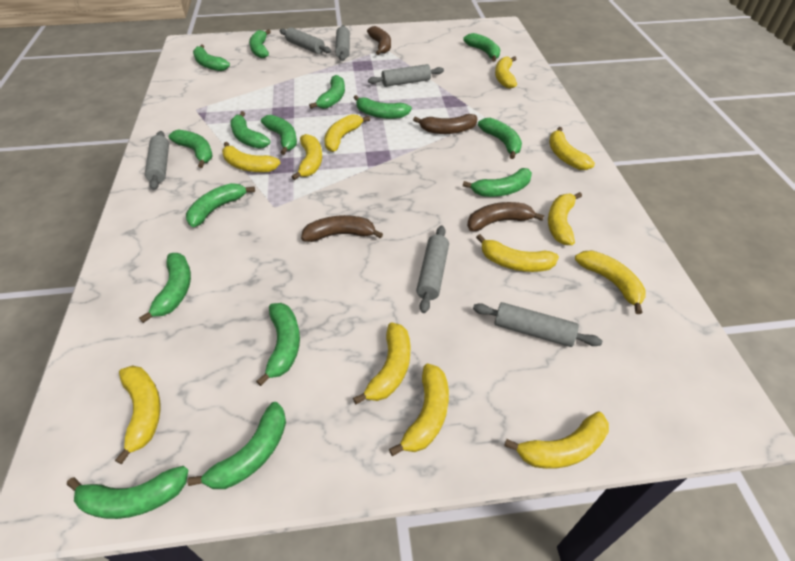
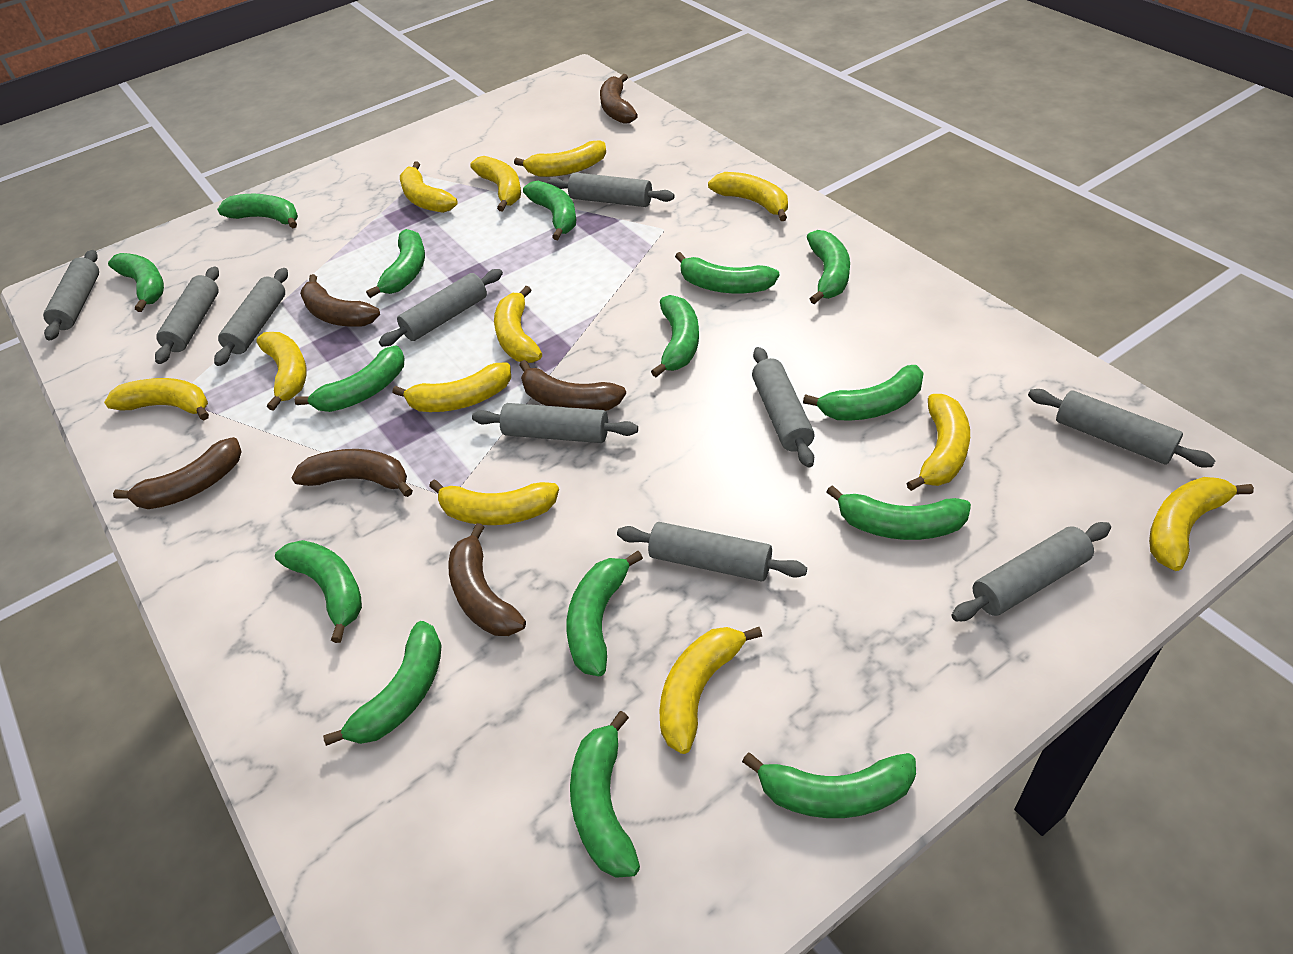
brown banana: [301,215,383,242] [367,26,391,55] [413,114,477,134] [467,202,544,231] = 4 -> [113,437,242,509] [291,449,413,497] [300,274,380,327] [448,523,526,636] [519,360,626,411] [600,74,638,124] = 6
grey rolling pin: [145,131,169,190] [279,27,331,54] [335,25,350,61] [368,64,444,87] [416,226,449,313] [473,302,602,347] = 6 -> [43,250,99,341] [155,266,219,364] [214,268,288,366] [379,269,503,347] [472,403,638,443] [547,172,675,207] [617,522,807,581] [752,347,814,468] [951,522,1111,621] [1028,389,1216,467] = 10

